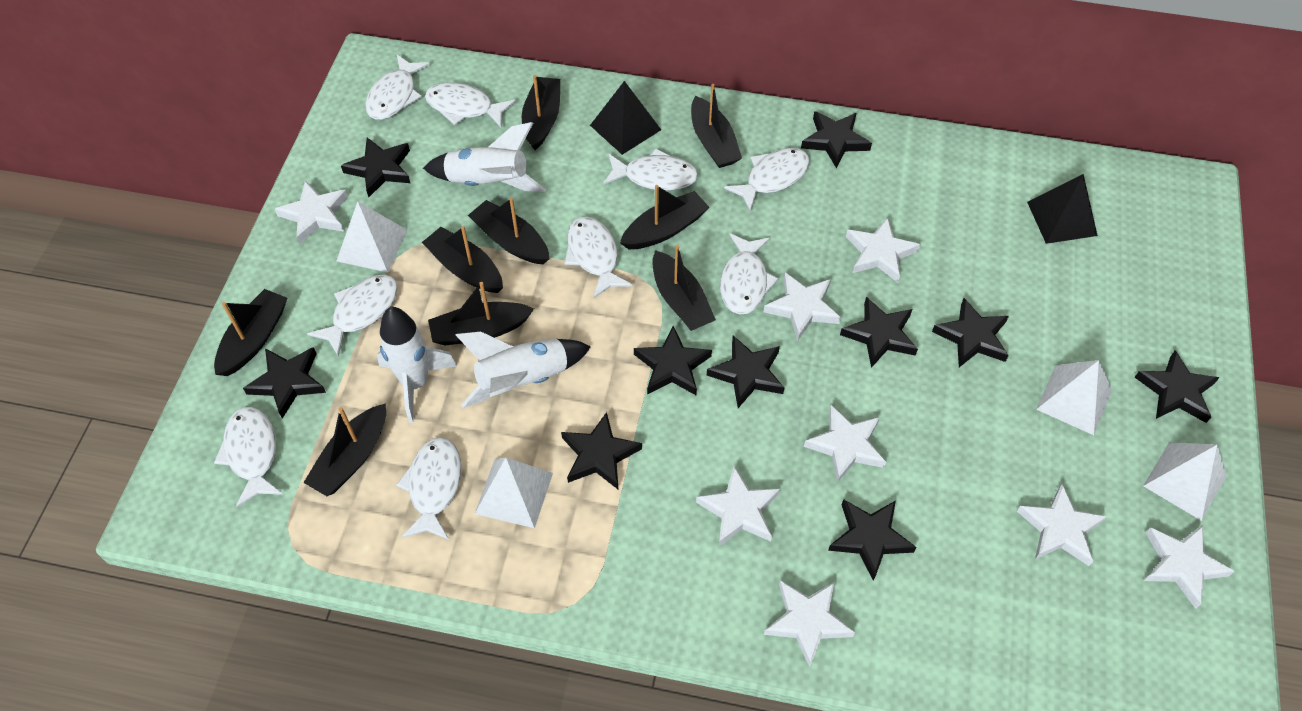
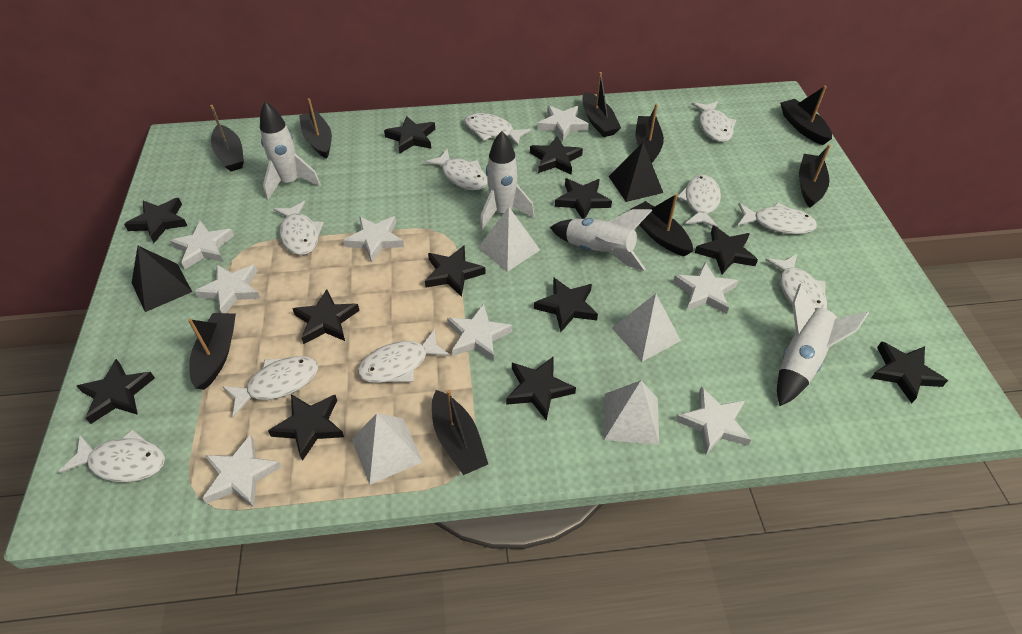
black star: [243,347,326,419] [341,138,410,197] [561,412,642,489] [634,326,712,395] [707,336,784,408] [801,111,872,169] [828,499,917,581] [840,297,918,368] [932,298,1009,367] [1135,350,1220,423] = 10 -> [77,359,155,424] [124,198,187,243] [268,394,344,461] [292,289,360,344] [384,116,435,154] [425,246,486,297] [506,356,576,421] [530,136,583,175] [534,278,598,332] [555,178,612,219] [695,226,758,274] [871,341,948,403] = 12
white fish: [214,407,283,508] [307,275,398,356] [365,55,430,120] [396,437,462,540] [425,82,516,127] [564,217,633,299] [603,148,698,191] [720,233,778,314] [724,148,810,212] = 9 -> [58,429,165,482] [222,356,318,417] [274,201,324,255] [358,329,450,383] [425,149,488,190] [464,113,531,146] [677,175,721,228] [692,101,736,142] [738,202,817,234] [765,254,827,309] = 10
white rocket: [377,307,457,423] [423,122,546,192] [456,332,591,408] = 3 -> [260,101,321,200] [480,131,535,230] [550,209,652,271] [777,284,869,406] = 4

